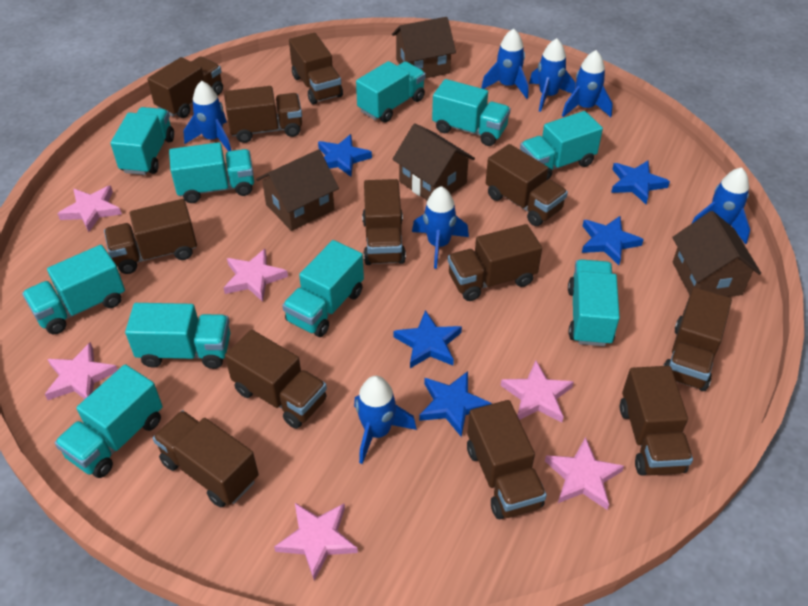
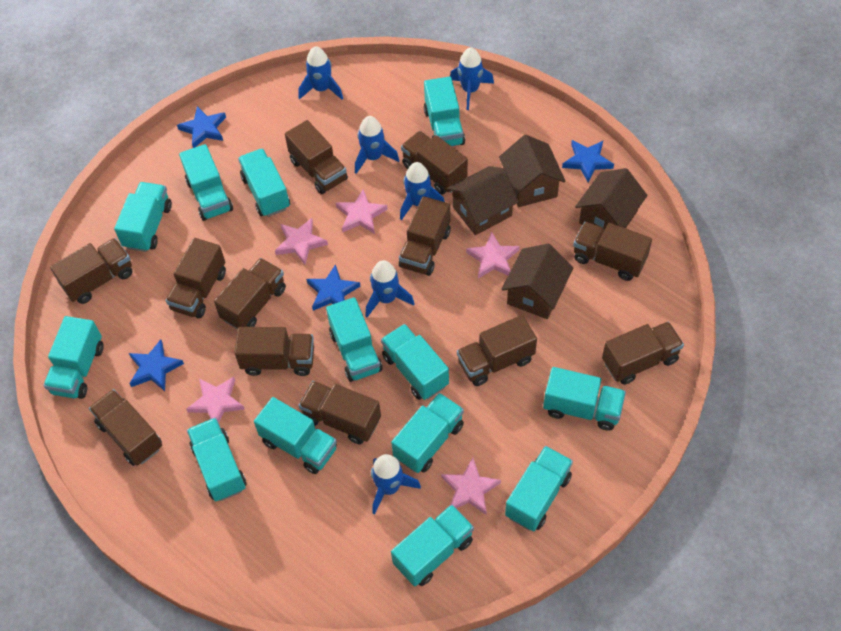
blue rocket: [183,81,231,151] [354,376,417,464] [412,186,469,269] [481,29,528,99] [529,38,576,112] [562,50,613,117] [692,167,750,244] = 7 -> [299,46,343,100] [355,116,400,174] [366,260,415,317] [371,454,421,515] [400,162,445,220] [450,47,494,110] = 6
blue star: [318,134,372,177] [393,310,462,368] [419,371,492,437] [582,216,644,265] [611,160,670,204] = 5 -> [129,340,184,391] [177,106,226,148] [306,264,360,311] [562,140,614,183] = 4
pink star: [45,342,118,400] [57,185,122,232] [224,249,288,302] [274,503,358,581] [500,360,574,423] [545,437,624,510] = 6 -> [186,377,245,423] [275,218,328,265] [336,189,388,234] [441,458,501,515] [466,232,520,278] = 5
turquoise truck: [22,245,125,334] [55,364,163,478] [110,107,174,175] [125,303,230,369] [169,142,254,203] [282,240,364,337] [356,61,426,122] [432,79,511,146] [520,111,603,180] [568,259,620,346] = 10 -> [44,316,104,399] [114,182,172,252] [179,144,233,221] [187,418,247,501] [238,148,290,217] [254,397,337,474] [326,297,382,382] [381,324,449,400] [391,393,464,473] [391,504,474,586] [424,76,465,146] [505,446,573,531] [543,367,626,431] = 13

